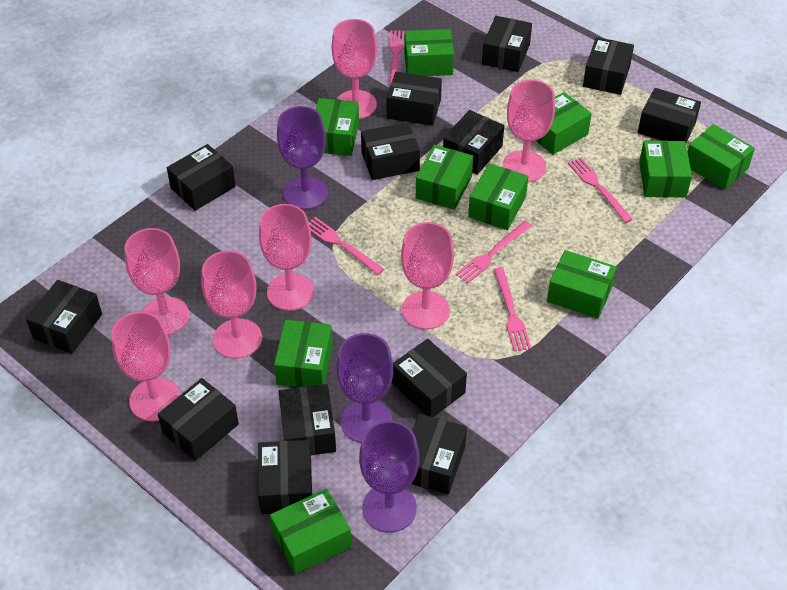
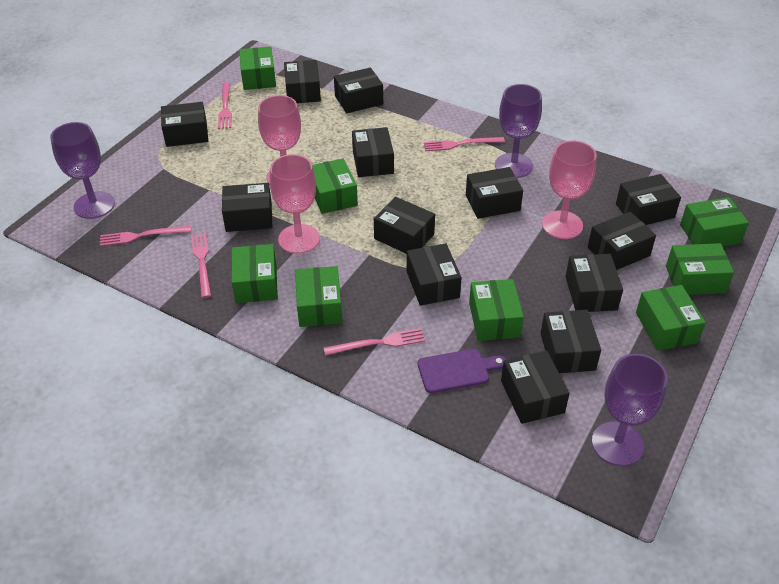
green box: [270,488,351,574] [274,320,333,387] [316,98,359,156] [404,29,454,76] [416,145,473,210] [468,163,529,230] [536,92,592,155] [547,250,616,319] [639,140,692,198] [687,124,755,190] = 10 -> [231,244,278,303] [239,46,276,90] [295,266,342,327] [312,158,358,214] [469,279,524,341] [636,285,706,351] [666,243,734,295] [680,197,749,247] = 8
pink goblet: [112,311,181,421] [124,228,189,335] [202,251,262,359] [259,204,314,311] [332,19,377,119] [401,222,454,330] [503,80,555,182] = 7 -> [258,95,301,185] [270,154,320,254] [542,141,597,239] = 3
purple cutting board: none = 0 -> [418,349,506,393] = 1

